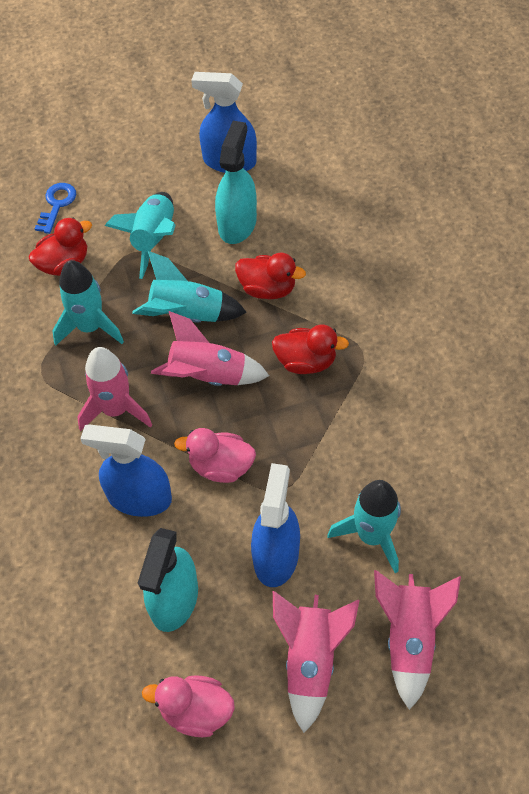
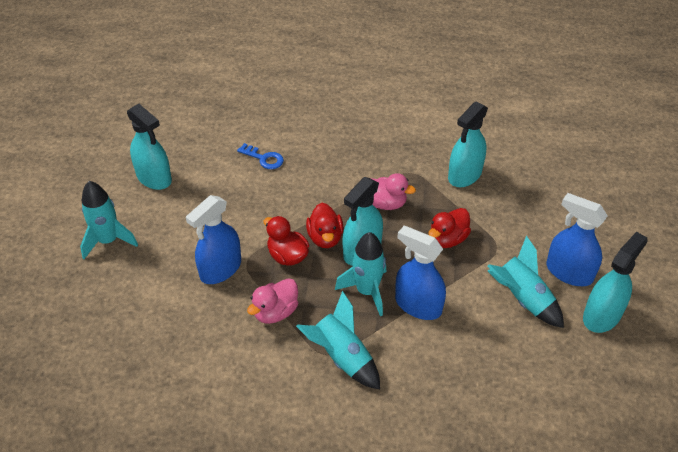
pink rocket: [77,347,152,431] [151,311,269,386] [273,591,360,733] [374,570,461,710] = 4 -> none = 0
turquoise spray bottle: [138,528,198,632] [215,121,257,244] = 2 -> [127,104,172,190] [343,177,383,266] [448,102,488,187] [583,232,648,333] = 4

